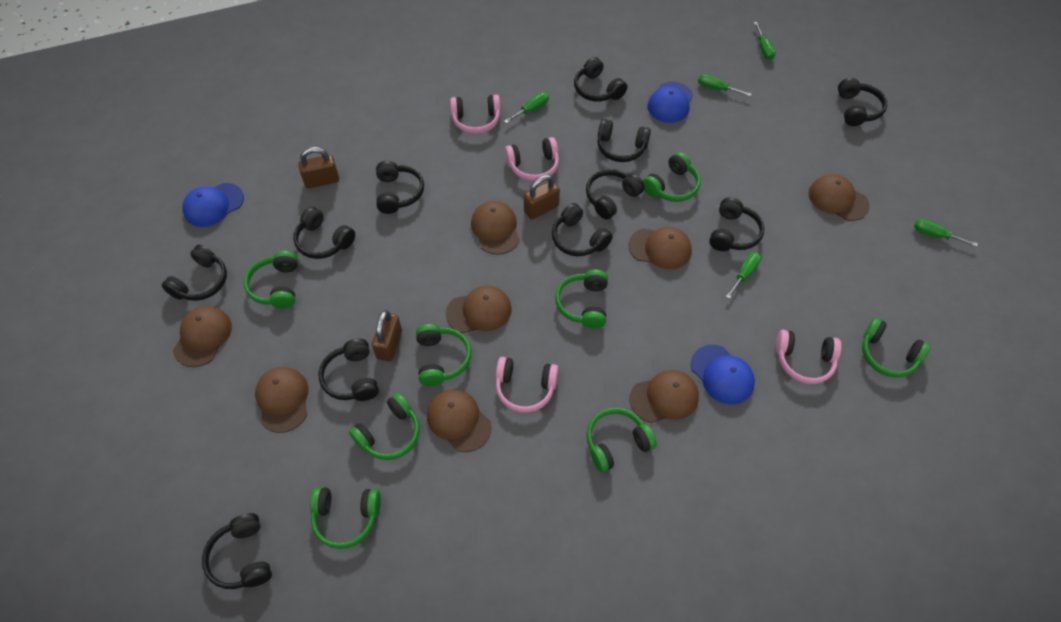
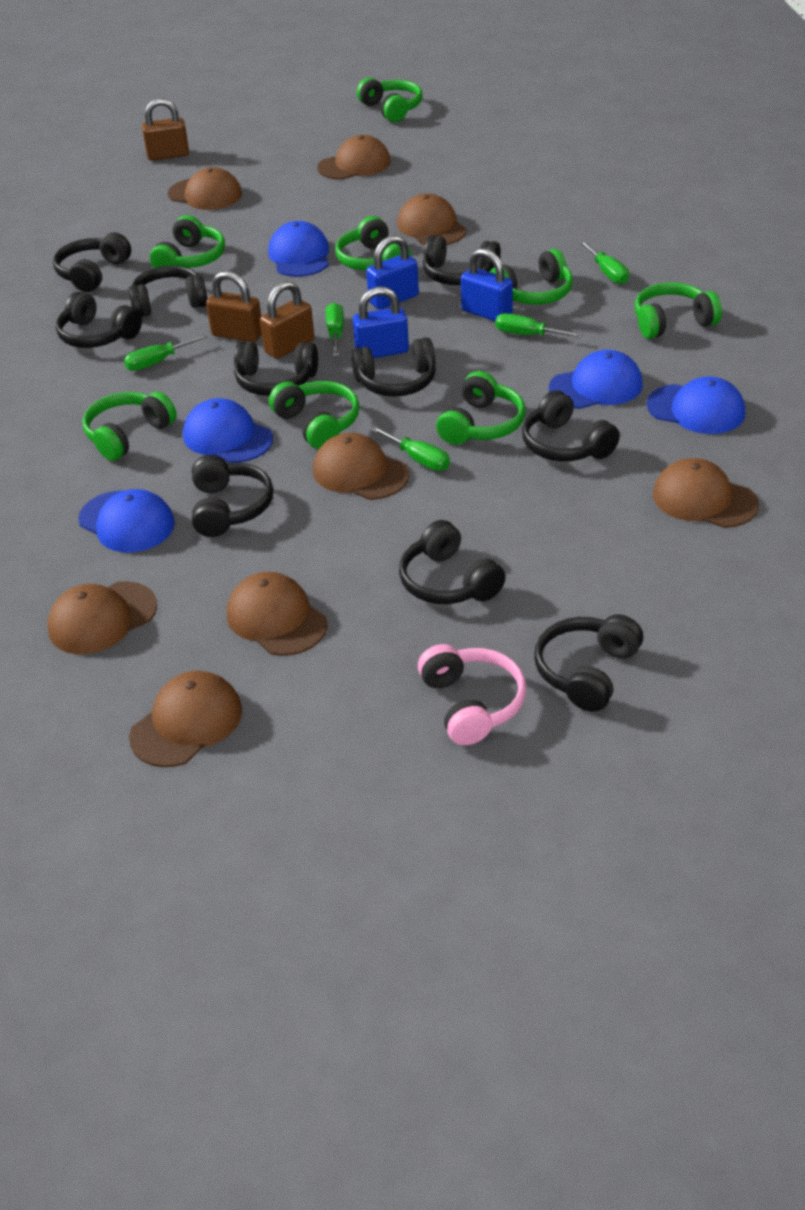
black headphones: [162,244,227,301] [202,513,272,589] [293,207,355,259] [318,338,379,401] [376,161,424,214] [552,203,613,256] [574,57,627,101] [586,169,645,219] [597,119,651,162] [709,197,765,251] [838,78,887,126] = 11 -> [53,232,131,292] [56,291,142,348] [129,266,207,317] [192,455,273,537] [234,341,318,396] [351,337,436,396] [399,520,506,604] [423,235,501,285] [522,390,620,461] [534,615,643,712] = 10
blue cap: [182,183,244,227] [647,82,693,123] [691,345,755,404] = 3 -> [78,489,175,553] [183,398,273,463] [268,221,329,277] [549,350,643,409] [647,376,745,434] = 5
blue padlock: none = 0 -> [353,287,409,358] [366,235,419,309] [461,248,513,321] = 3
pink headphones: [450,95,501,134] [496,357,559,413] [505,137,559,181] [776,330,842,384] = 4 -> [418,644,526,745] = 1

